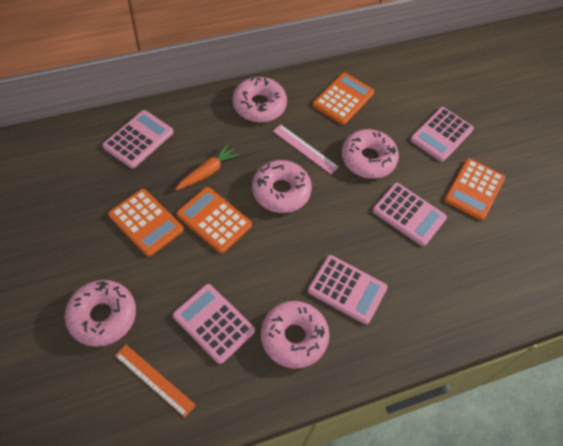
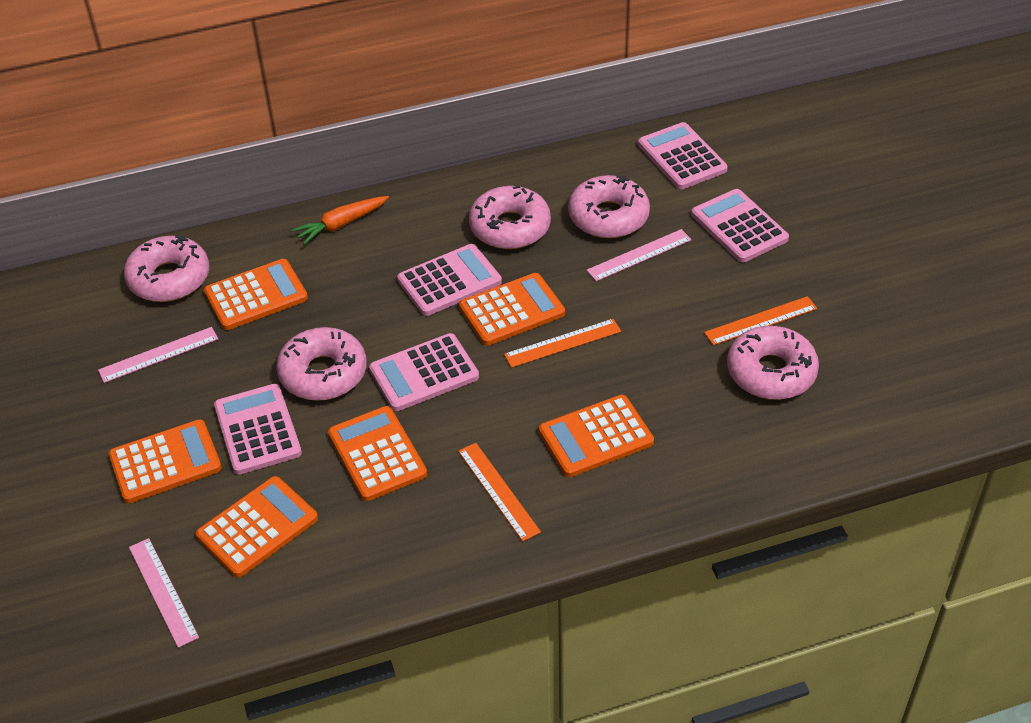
orange calculator: [108,189,183,257] [177,187,252,253] [313,73,374,125] [444,158,505,220] = 4 -> [109,419,222,503] [196,476,318,577] [204,259,308,330] [328,406,427,501] [459,273,565,346] [539,395,654,477] = 6
orange ruler: [115,344,196,417] = 1 -> [458,443,541,541] [504,319,621,368] [704,296,817,345] = 3
pink ruler: [273,124,339,174] = 1 -> [98,327,218,383] [129,538,199,648] [587,229,692,281] = 3

